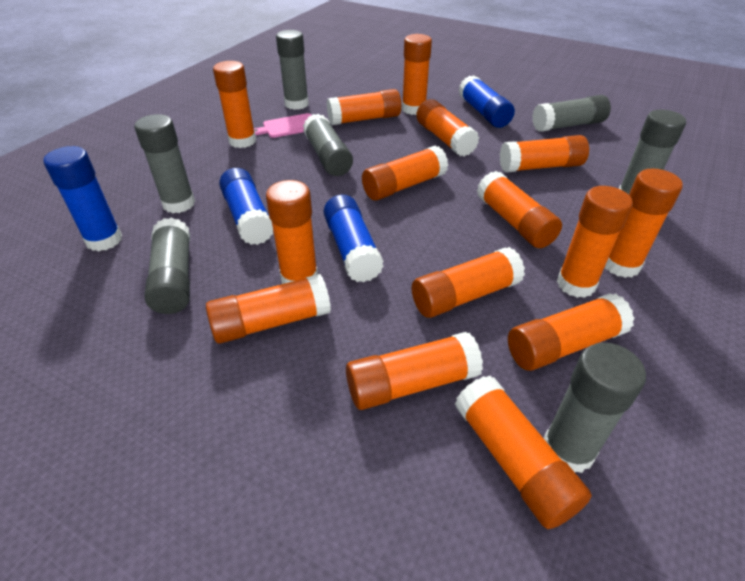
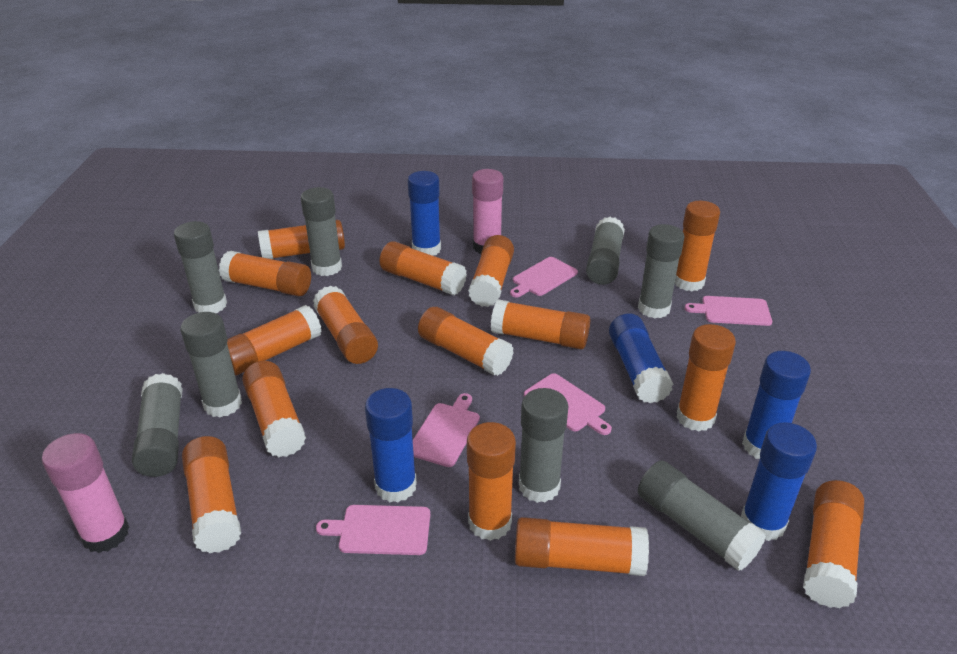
blue glue stick: [43,146,122,251] [219,168,273,245] [324,195,384,282] [458,75,515,128] = 4 -> [365,388,417,502] [408,171,441,256] [609,313,673,403] [741,422,817,541] [742,351,811,459] = 5
grey glue stick: [134,114,195,213] [145,217,190,314] [276,30,309,110] [303,114,353,176] [532,95,611,132] [544,343,646,473] [619,109,686,195] = 7 -> [132,373,183,477] [174,221,227,313] [180,312,242,417] [301,187,342,276] [519,388,568,503] [586,217,625,285] [638,224,684,318] [638,461,766,571] = 8
pink cutting board: [254,113,312,138] = 1 -> [316,505,430,555] [413,393,480,467] [510,257,578,298] [524,373,612,435] [685,296,772,326] = 5
pink glue stick: none = 0 -> [42,433,129,553] [472,169,503,254] = 2

